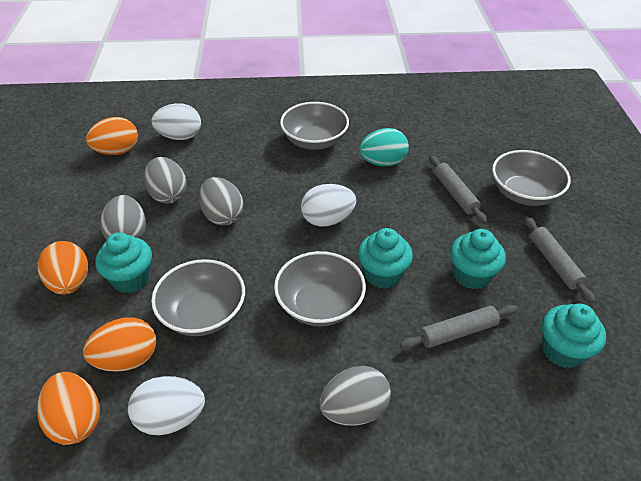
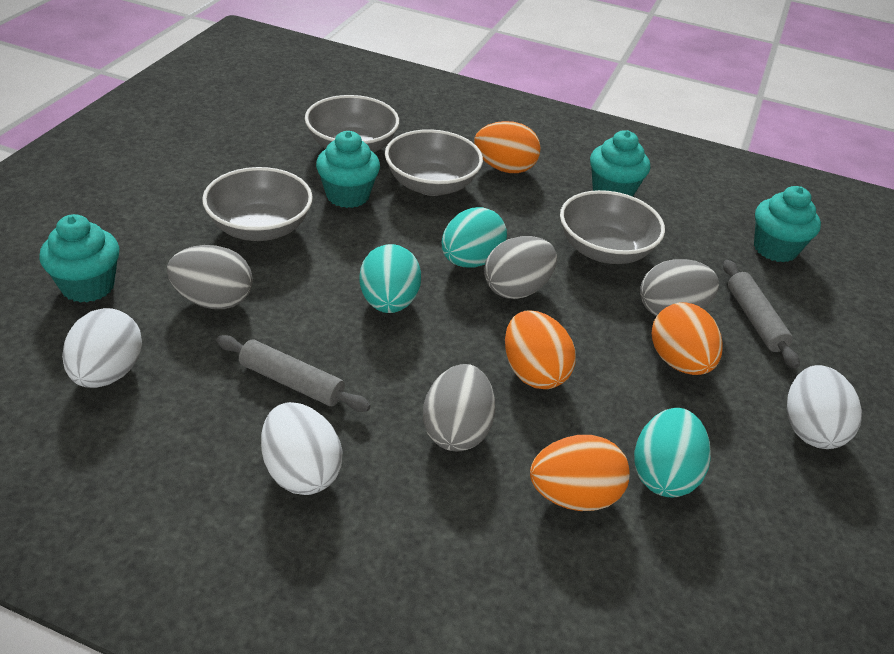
grey rolling pin: [400,305,518,349] [430,156,487,224] [524,216,595,304] = 3 -> [216,335,371,412] [723,260,799,369] = 2
turquoise egg: [359,128,409,167] = 1 -> [359,244,421,313] [441,207,507,268] [634,408,711,498] = 3

